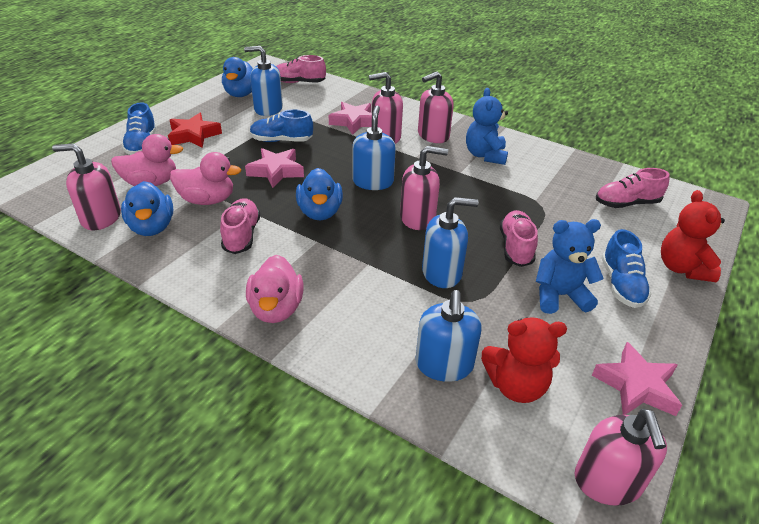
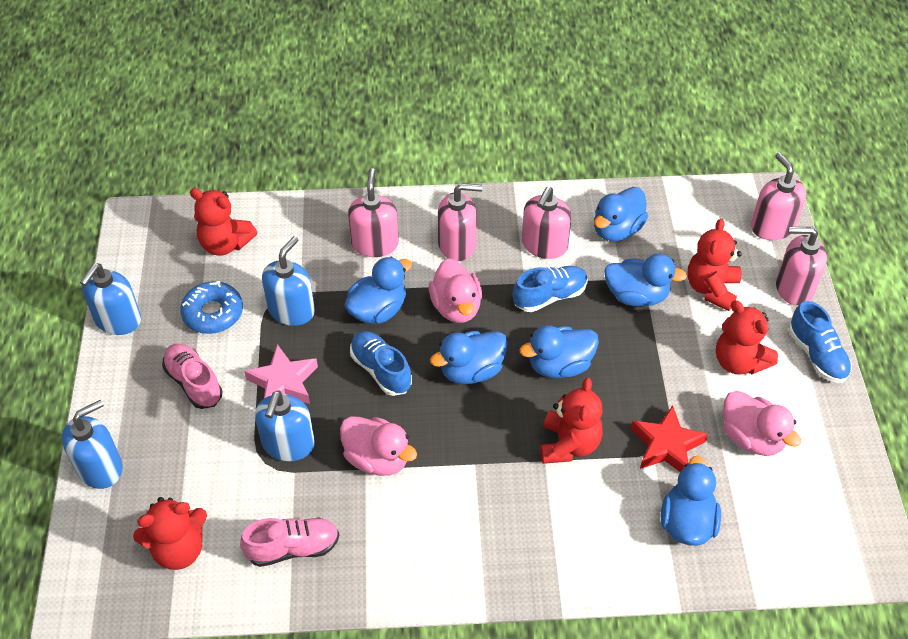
blue donut: none = 0 -> [180,281,243,334] = 1
blue duck: [121,181,173,236] [222,57,253,97] [296,168,343,220] = 3 -> [344,257,412,324] [430,331,508,384] [519,325,599,378] [594,187,648,241] [604,254,687,307] [661,456,721,546] = 6
blue teddy bear: [466,88,508,165] [536,219,604,314] = 2 -> none = 0
pink shoe: [220,198,260,254] [276,55,326,83] [500,210,538,267] [596,168,670,208] = 4 -> [162,344,223,409] [240,517,339,567] = 2
pink star: [245,148,304,188] [329,102,372,135] [592,342,682,416] = 3 -> [244,344,318,404] = 1
red teddy bear: [481,317,567,403] [661,190,725,282] = 2 -> [133,497,207,570] [190,188,257,256] [540,378,603,464] [687,218,742,311] [716,300,778,375] = 5

